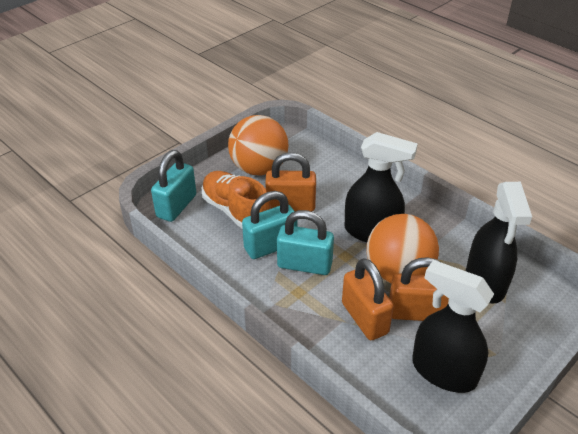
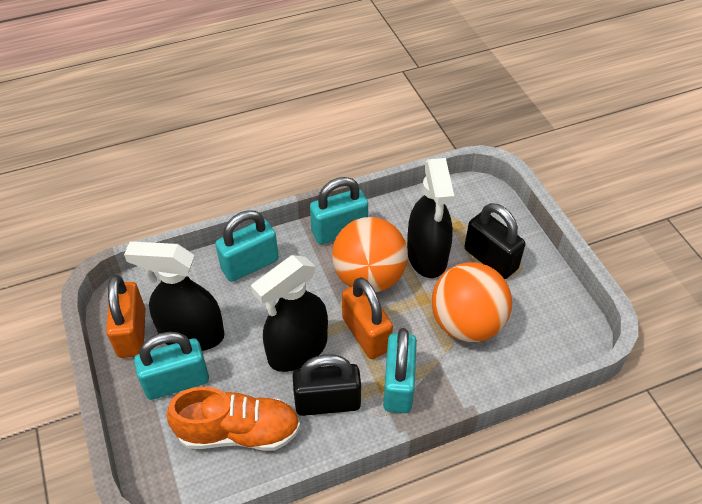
black padlock: none = 0 -> [293,354,361,416] [464,203,525,279] = 2
orange padlock: [265,152,316,212] [342,258,394,340] [389,257,449,321] = 3 -> [106,275,146,358] [342,277,393,359] = 2
turquoise padlock: [151,150,196,222] [242,191,297,259] [277,210,334,275] = 3 -> [134,332,209,400] [215,210,279,282] [310,177,368,244] [383,328,417,413] = 4

